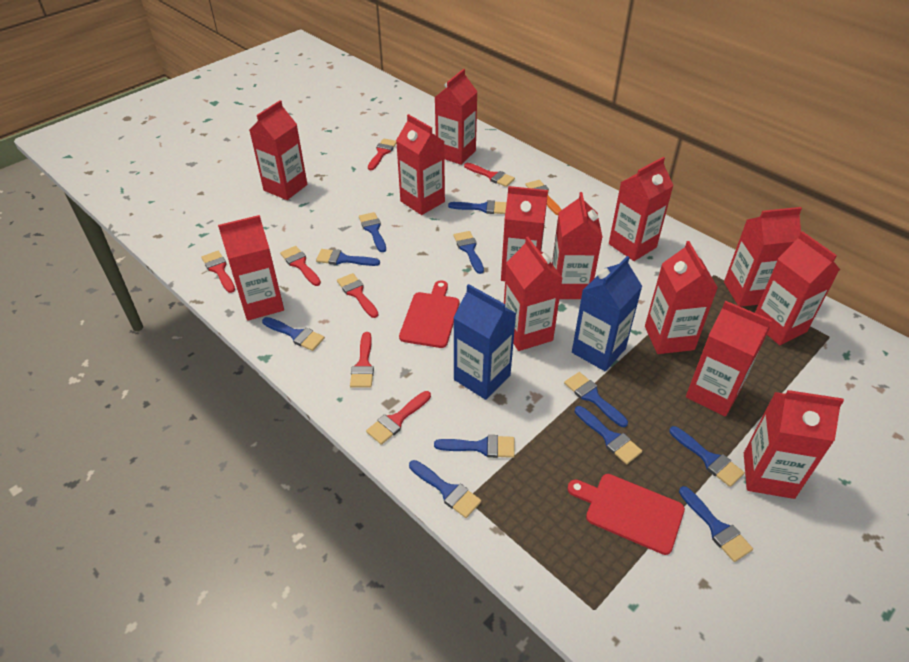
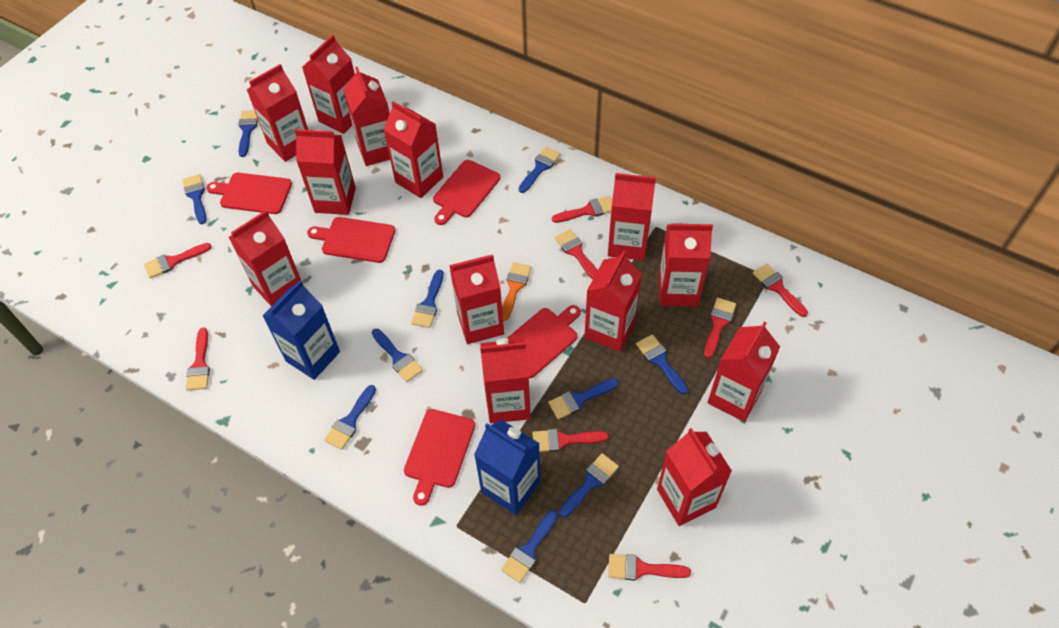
blue brush: [262,317,325,351] [316,249,380,266] [359,212,386,252] [409,460,481,518] [434,435,515,458] [448,200,507,214] [453,231,484,274] [564,372,628,427] [575,406,642,464] [669,426,745,487] [679,486,753,562] = 11 -> [183,174,206,224] [238,110,258,157] [324,385,376,450] [372,329,423,382] [411,270,444,328] [501,510,558,583] [519,147,561,193] [548,378,618,419] [559,453,619,517] [636,334,688,394] = 10
red brush: [201,251,235,293] [280,246,321,286] [337,273,378,318] [350,332,374,388] [366,391,431,445] [368,138,397,170] [464,163,515,187] = 7 -> [144,243,211,278] [186,328,210,391] [532,429,609,452] [552,196,612,223] [555,229,598,279] [608,554,691,581] [704,298,736,358] [753,264,808,317] = 8
red cutting board: [399,280,459,348] [567,474,685,555] = 2 -> [206,173,292,214] [307,217,395,263] [404,409,475,506] [433,160,500,225] [507,305,581,378] = 5

